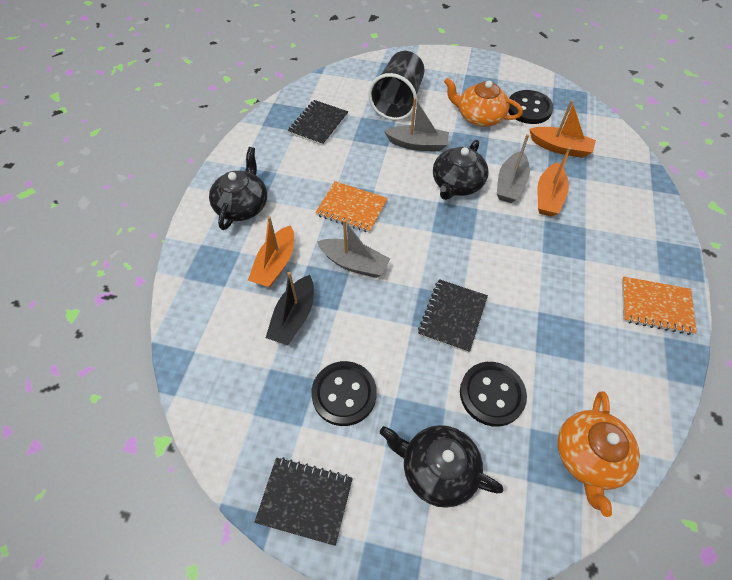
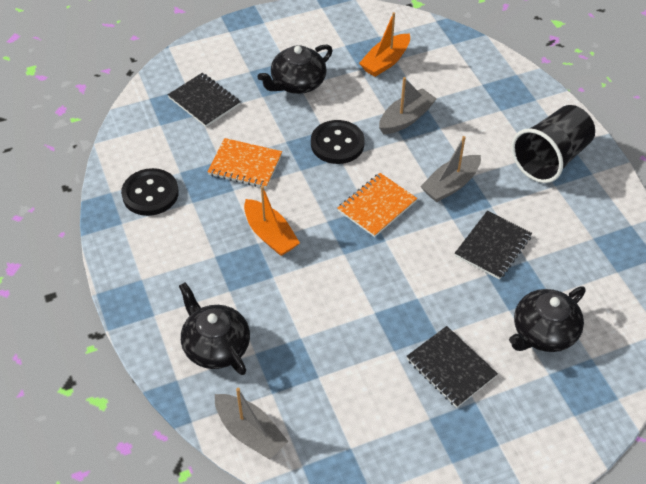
black boat: [266,272,314,345] = 1 -> none = 0
black button: [311,361,377,426] [460,362,527,427] [508,90,554,124] = 3 -> [121,168,179,216] [311,120,365,164] = 2
orange boat: [248,216,294,287] [529,100,596,158] [537,147,571,217] = 3 -> [244,185,300,256] [359,12,410,77] = 2
orange teapot: [444,77,523,127] [558,391,640,517] = 2 -> none = 0

